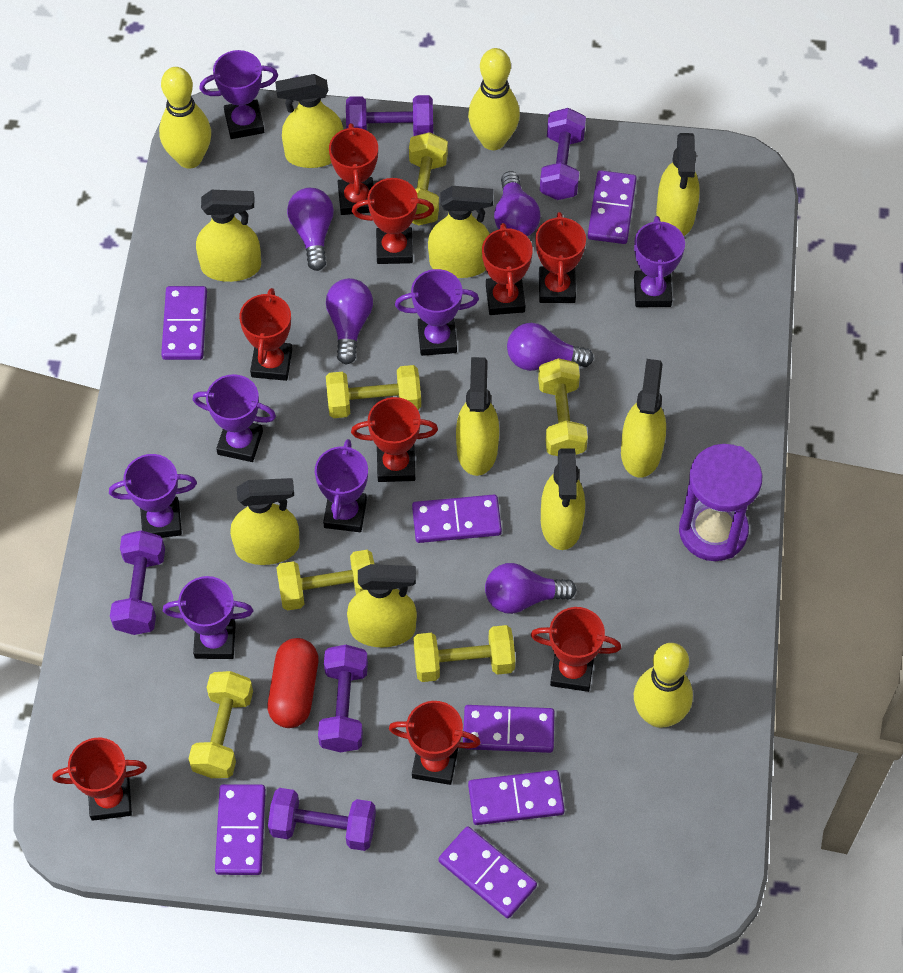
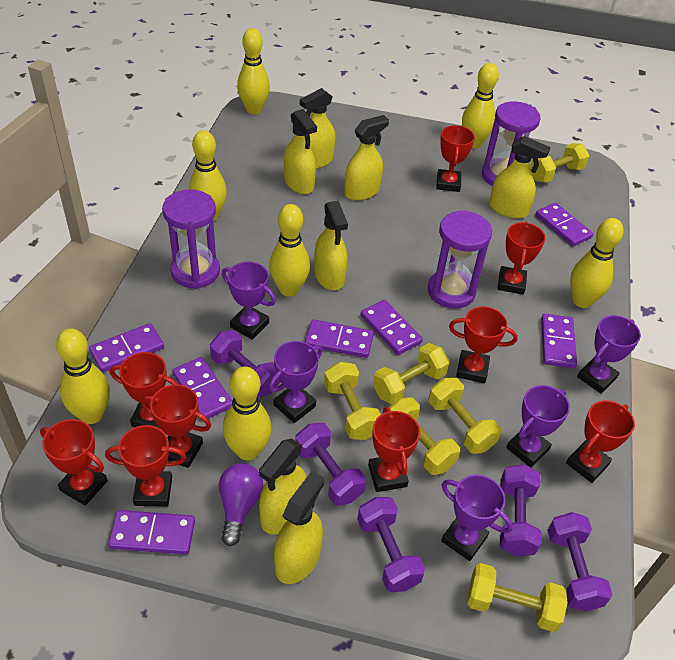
purple hourglass: [679,444,762,561] = 1 -> [162,190,220,289] [428,210,492,309] [482,101,541,186] = 3
purple light bulb: [287,188,334,271] [326,278,373,364] [485,563,576,614] [494,171,541,237] [507,323,594,371] = 5 -> [219,463,263,546] = 1
purple trophy: [109,454,197,538] [163,576,253,659] [192,374,276,462] [199,50,278,139] [315,439,368,532] [395,269,479,356] [634,216,685,307] = 7 -> [222,261,276,340] [268,341,322,423] [441,475,513,561] [506,385,570,467] [577,315,641,394] = 5
red capsule: [268,638,318,728] = 1 -> none = 0
yellow bowling pin: [159,67,211,169] [468,48,520,150] [634,643,693,728] = 3 -> [56,328,110,424] [189,130,227,221] [223,366,271,460] [237,28,270,114] [269,204,310,297] [462,63,499,148] [570,218,623,308] = 7
yellow spray bottle: [196,190,261,282] [230,478,300,565] [275,74,344,168] [347,564,417,648] [428,186,493,278] [456,357,499,476] [541,448,585,550] [621,359,666,478] [656,133,700,236] = 9 -> [259,439,307,535] [274,471,324,584] [284,109,317,194] [300,88,336,169] [314,201,348,290] [344,115,389,201] [489,136,550,218] = 7

